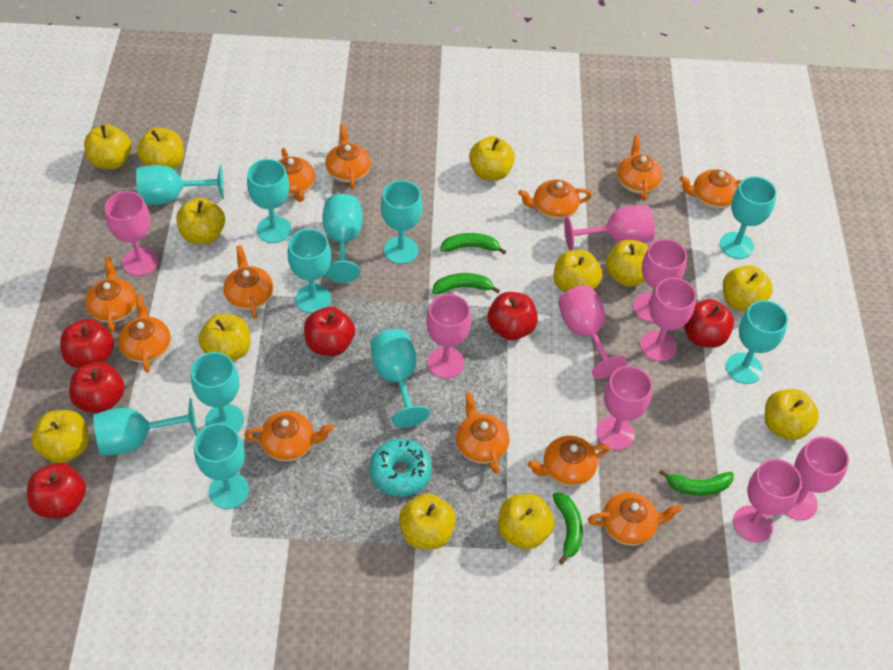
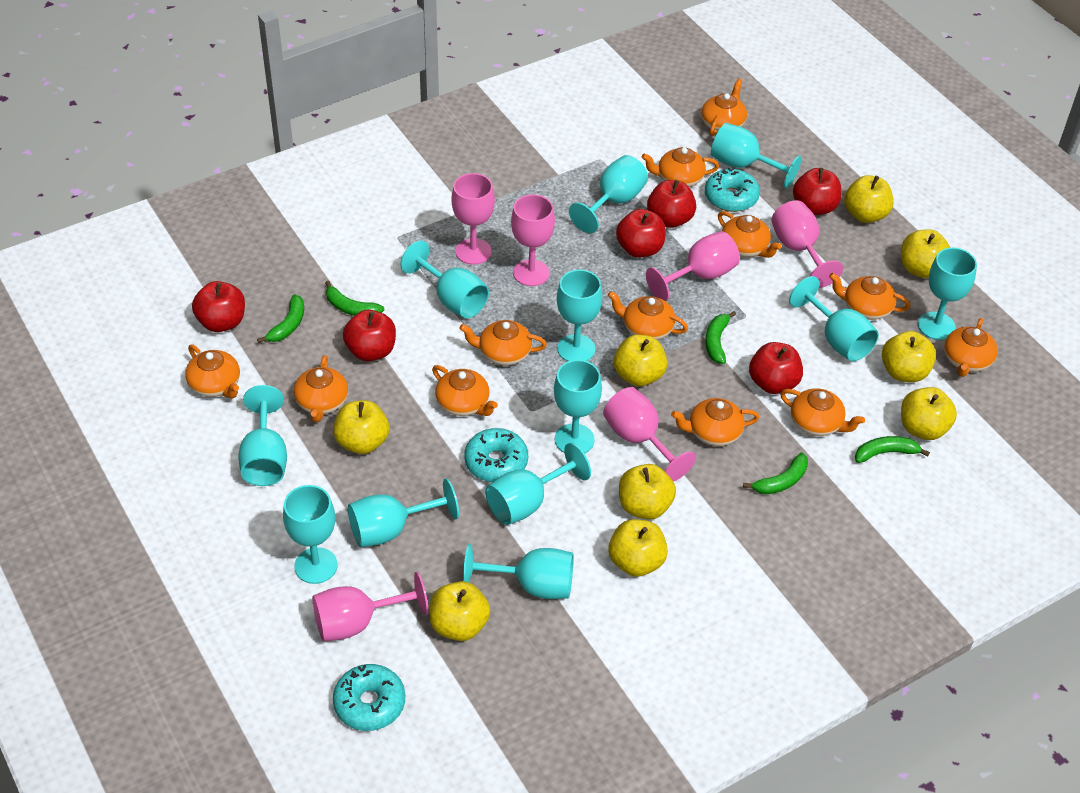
green banana: [432,273,500,294] [440,233,506,254] [552,493,583,564] [659,469,734,496] = 4 -> [257,294,304,343] [325,281,385,316] [705,311,736,364] [743,452,808,494] [855,436,930,463] = 5
pink goblet: [105,191,158,276] [426,294,471,379] [558,285,627,379] [564,205,655,251] [596,366,652,450] [633,239,687,322] [640,278,696,361] [733,459,802,543] [784,437,849,520] = 9 -> [312,572,428,641] [451,173,495,265] [511,194,555,286] [603,387,696,482] [646,231,740,301] [771,200,843,288] = 6
turquoise donut: [369,439,432,497] = 1 -> [333,664,405,731] [465,428,528,482] [705,168,760,212] = 3
turquoise goblet: [93,398,198,456] [136,165,224,205] [191,352,244,432] [194,423,249,509] [247,159,291,243] [287,229,331,313] [322,194,363,283] [371,329,430,428] [381,180,423,264] [720,176,777,259] [726,300,788,384] = 11 -> [238,385,287,486] [283,485,338,584] [348,478,459,547] [400,241,489,318] [463,544,574,599] [485,443,591,525] [554,360,602,454] [557,270,602,361] [569,155,648,233] [711,123,802,188] [789,276,879,361] [918,248,977,340] = 12
yellow apple: [32,410,89,463] [84,124,131,169] [137,128,184,169] [176,198,225,244] [198,314,251,361] [399,493,456,549] [469,136,515,181] [498,494,555,550] [554,250,602,292] [606,240,649,287] [723,265,773,312] [765,389,819,440] = 12 -> [333,400,389,454] [429,581,490,641] [608,519,668,577] [614,335,667,386] [619,464,676,520] [844,175,893,223] [882,331,936,382] [901,229,950,278] [901,387,957,440] = 9

